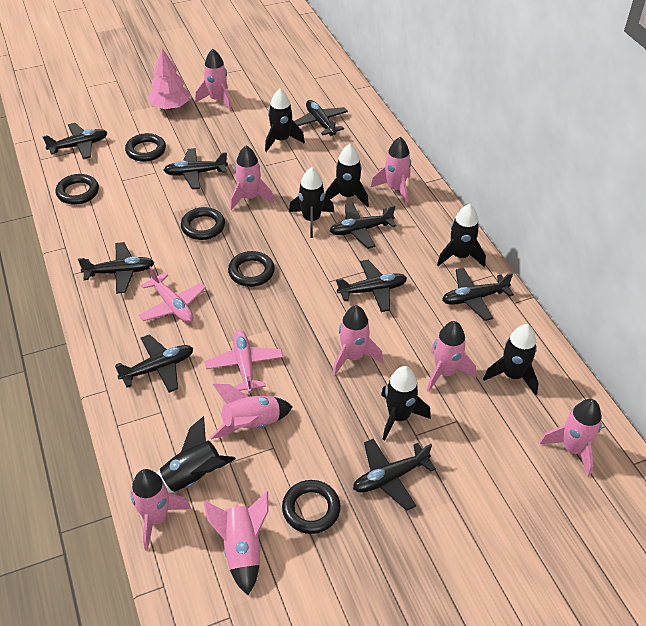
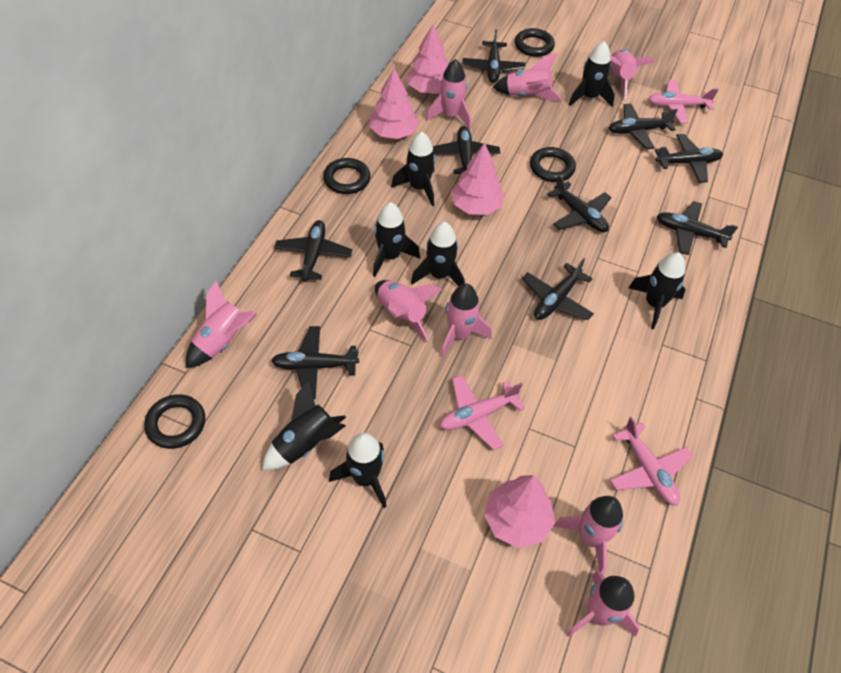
black ring: [55,174,99,205] [125,133,166,162] [181,207,225,240] [228,251,275,287] [282,480,341,534] = 5 -> [144,394,205,449] [323,158,371,194] [515,28,555,57] [530,147,576,182] = 4
pink plane: [138,266,206,323] [205,330,283,393] = 2 -> [440,375,525,450] [610,416,693,506] [648,80,719,123] = 3
pink rocket: [131,469,191,551] [195,49,232,111] [203,492,269,595] [210,384,293,439] [230,145,274,210] [333,305,383,376] [370,137,411,205] [427,321,476,392] [540,399,602,477] = 9 -> [186,281,257,368] [375,280,443,342] [426,59,471,129] [440,283,492,358] [493,53,562,100] [553,496,623,575] [566,571,640,637] [610,50,655,98] = 8
pink tree: [147,48,190,110] = 1 -> [369,68,419,139] [407,25,448,94] [451,143,504,215] [484,475,555,548] = 4

